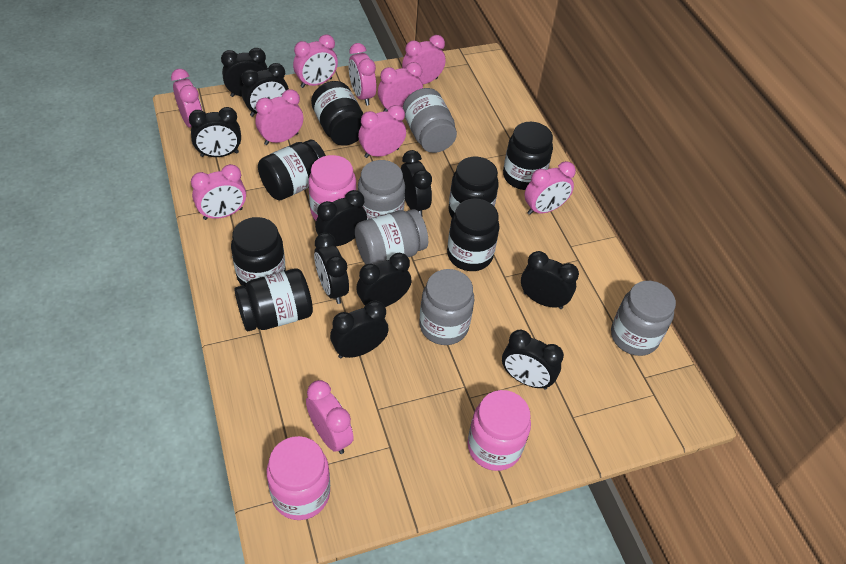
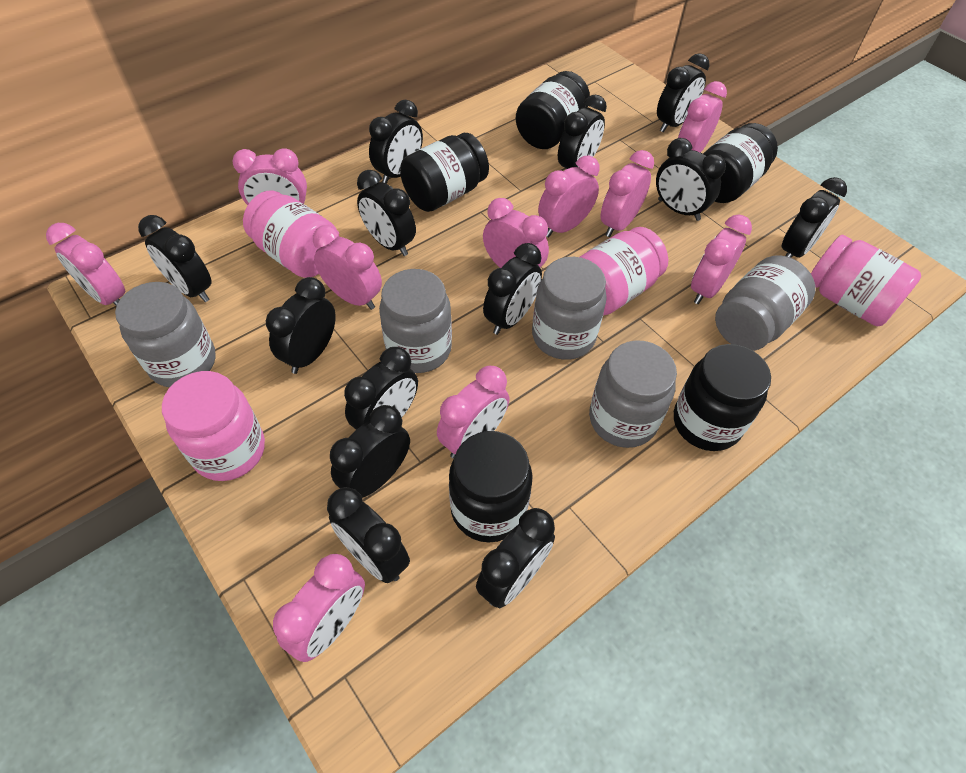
black clock: [189,107,241,157] [221,48,268,97] [241,63,289,117] [314,233,349,304] [315,190,367,246] [330,301,388,359] [356,253,412,308] [401,150,432,217] [502,330,564,389] [521,251,579,309] = 10 -> [138,215,212,302] [266,277,336,374] [327,487,410,583] [330,405,410,498] [344,347,418,430] [357,170,416,256] [369,100,423,184] [476,508,555,608] [483,243,542,335] [558,95,607,169] [656,138,726,221] [657,53,709,133] [782,177,847,258] = 13
black jar: [231,217,286,286] [234,268,313,331] [258,139,326,200] [311,81,363,146] [447,198,499,271] [448,157,499,217] [503,122,553,190] = 7 -> [400,133,489,212] [449,431,533,543] [516,71,590,149] [674,344,771,451] [703,123,778,203] = 5
pink jar: [266,436,330,520] [308,155,357,220] [467,390,531,471] = 3 -> [162,371,265,481] [243,191,339,278] [580,227,668,315] [811,235,921,326] = 4

